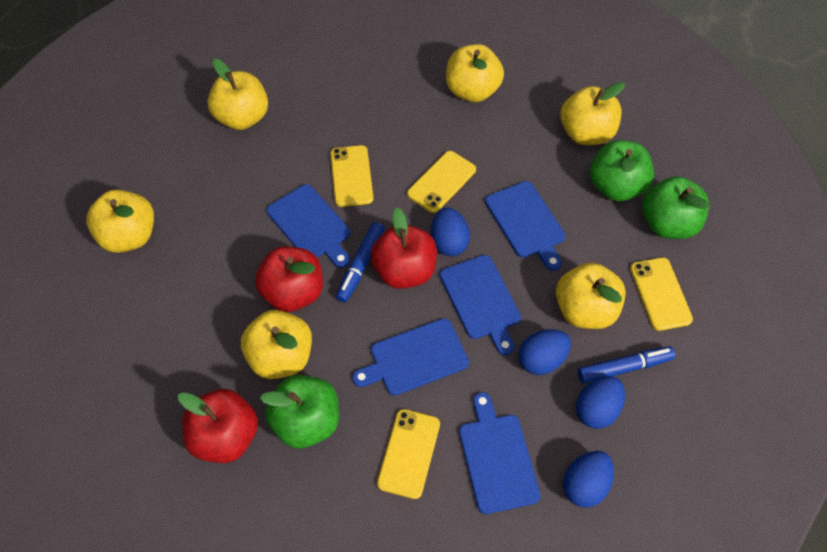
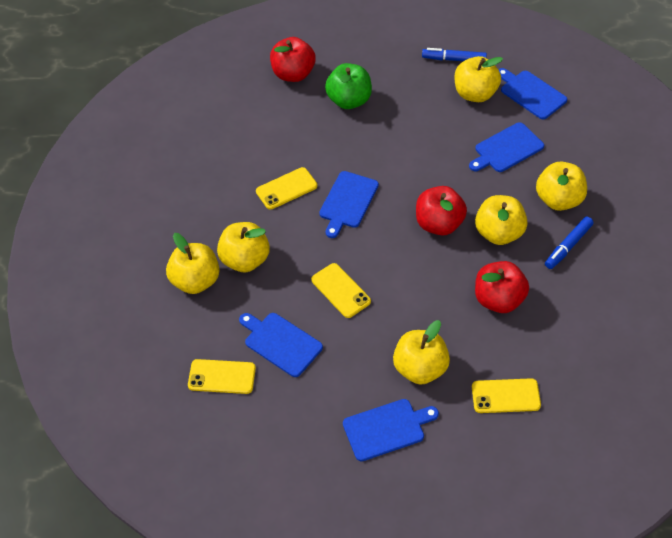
blue egg: [431,207,470,256] [518,329,571,375] [563,451,614,508] [576,376,625,429] = 4 -> none = 0
green apple: [260,375,339,448] [590,140,654,201] [642,176,710,239] = 3 -> [325,63,372,109] = 1

